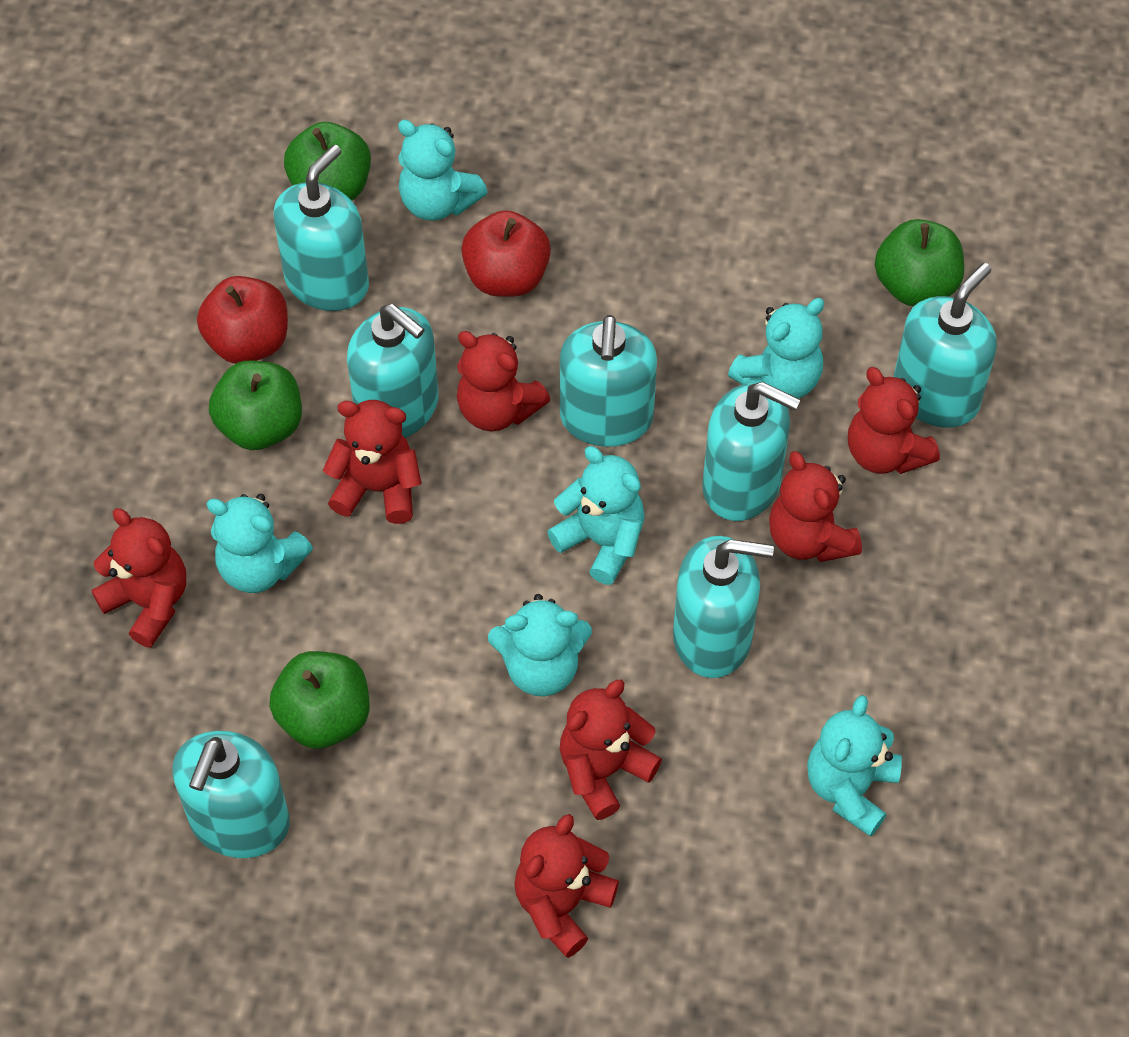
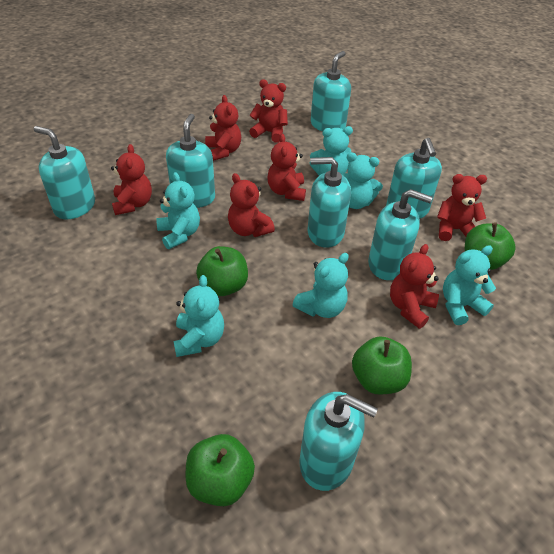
red apple: [197,276,288,364] [461,210,551,297] = 2 -> none = 0

